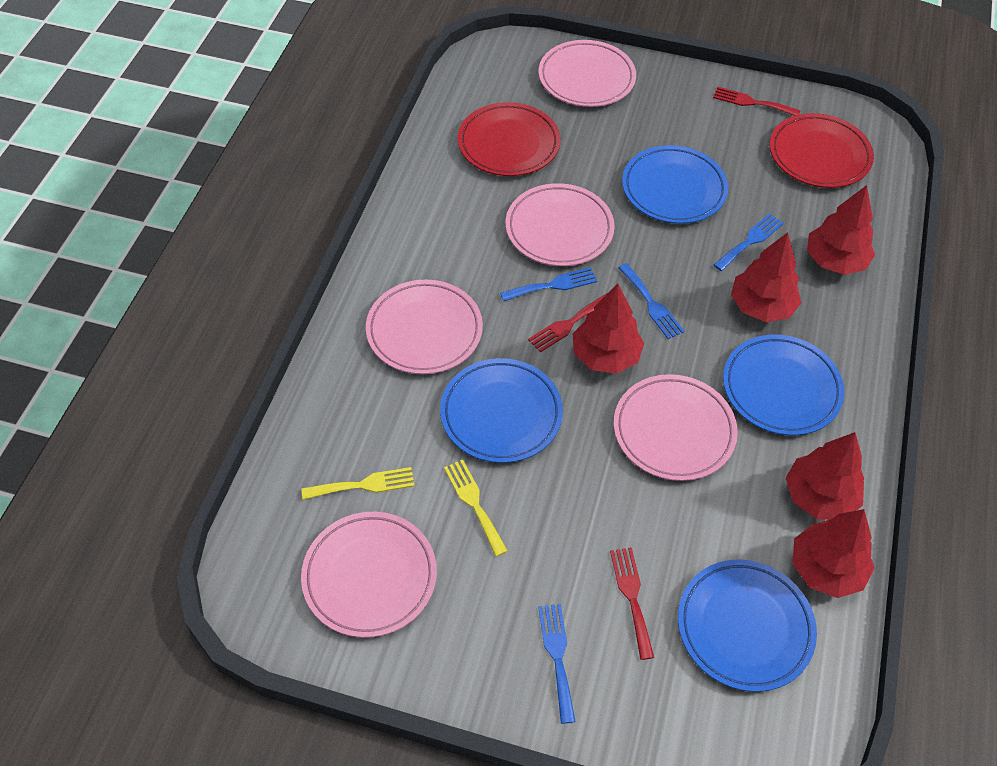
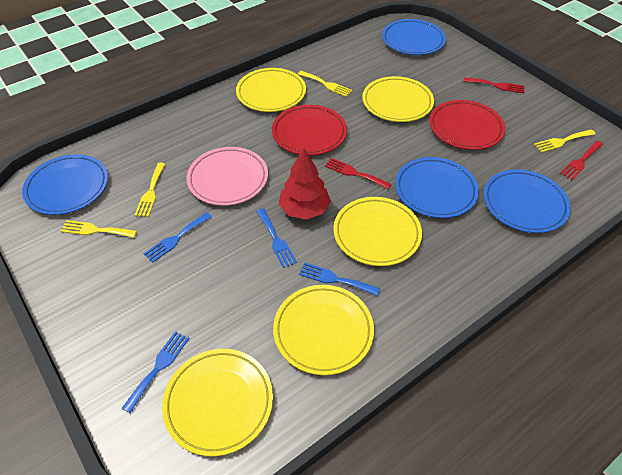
pink plate: [301,512,437,638] [366,280,483,374] [506,183,615,266] [538,40,636,107] [614,374,738,481] = 5 -> [186,147,268,206] = 1
red tree: [573,284,644,374] [731,232,801,322] [786,432,864,520] [792,509,875,598] [807,185,875,275] = 5 -> [279,148,331,220] = 1
yellow fork: [301,467,415,500] [444,460,507,556] = 2 -> [61,220,137,238] [135,163,165,217] [298,71,352,97] [534,129,596,153] = 4
yellow plate: none = 0 -> [162,349,273,456] [236,68,306,112] [273,285,374,375] [333,197,422,266] [362,76,434,122] = 5

